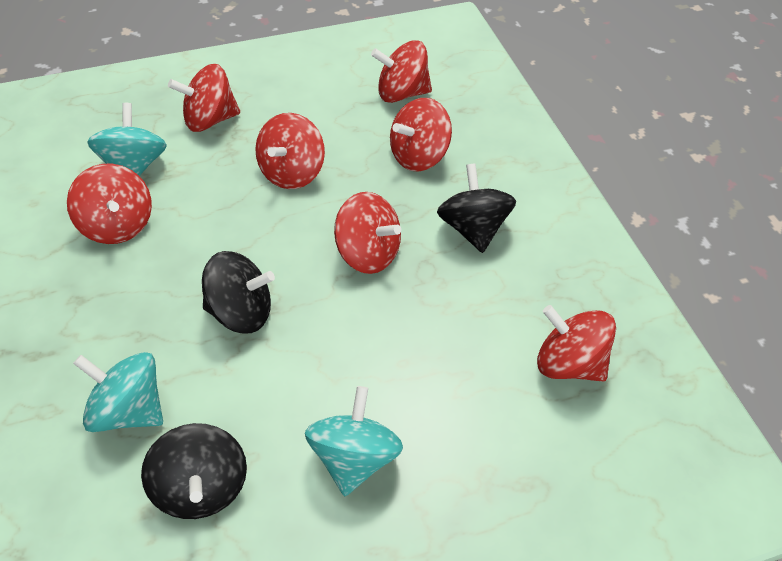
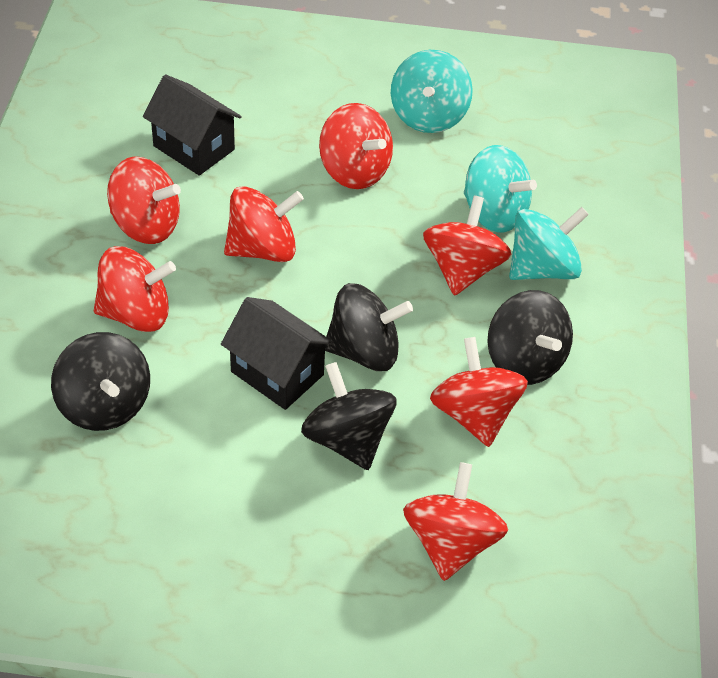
black house: none = 0 -> [143,74,242,176] [221,297,334,410] = 2
black spinning top: [141,423,247,519] [202,251,275,334] [437,164,516,253] = 3 -> [51,332,150,431] [301,362,397,470] [325,283,413,371] [487,290,573,385] = 4

